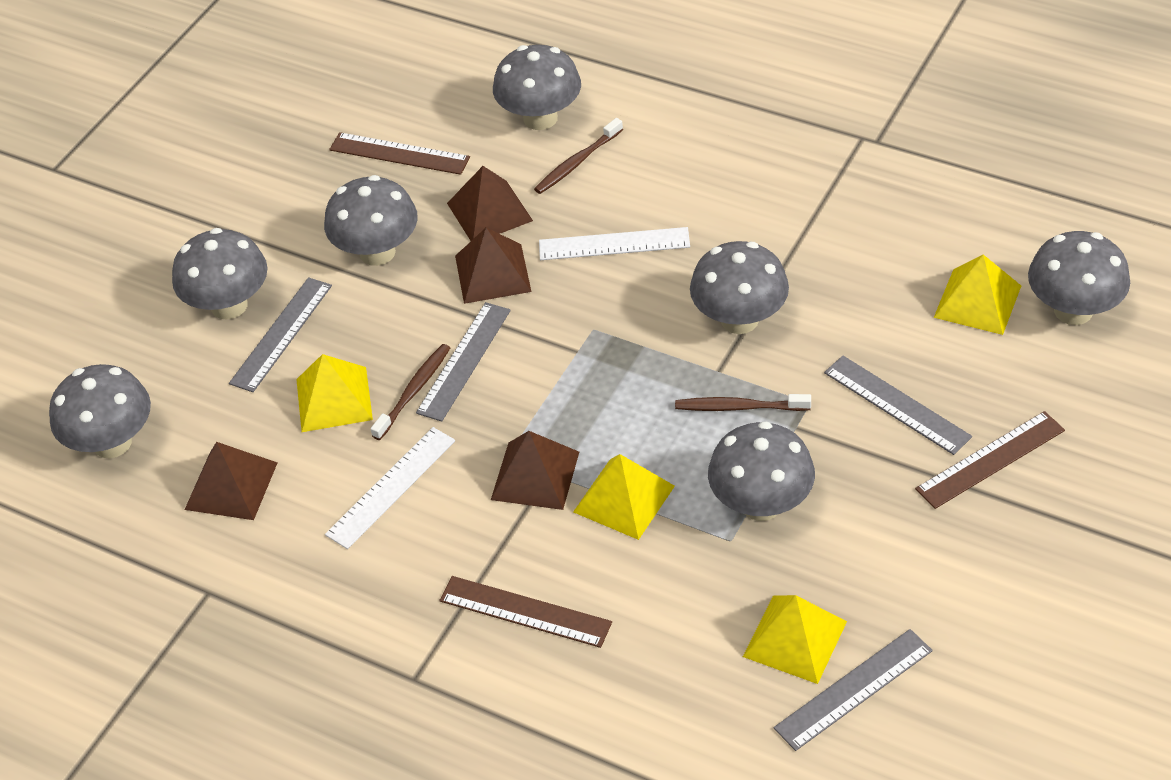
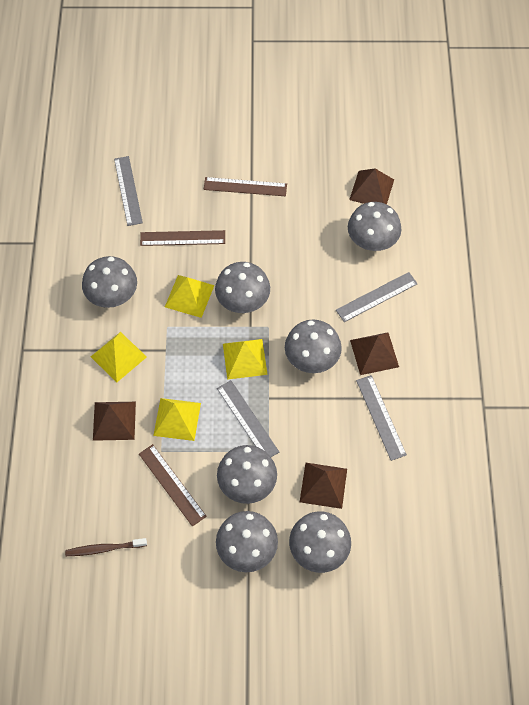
brown toothbrush: [371,344,450,440] [534,118,623,194] [675,394,811,411] = 3 -> [65,538,147,556] = 1
white ruler: [325,427,455,549] [539,227,690,260] = 2 -> none = 0

